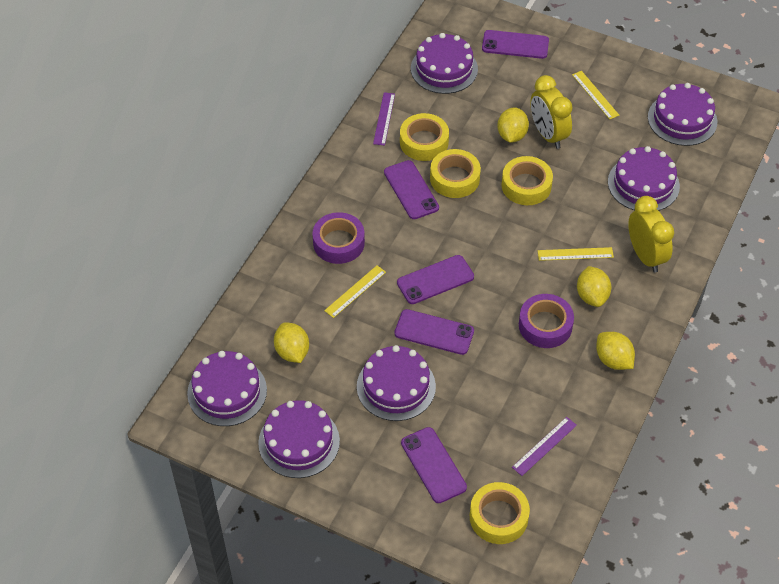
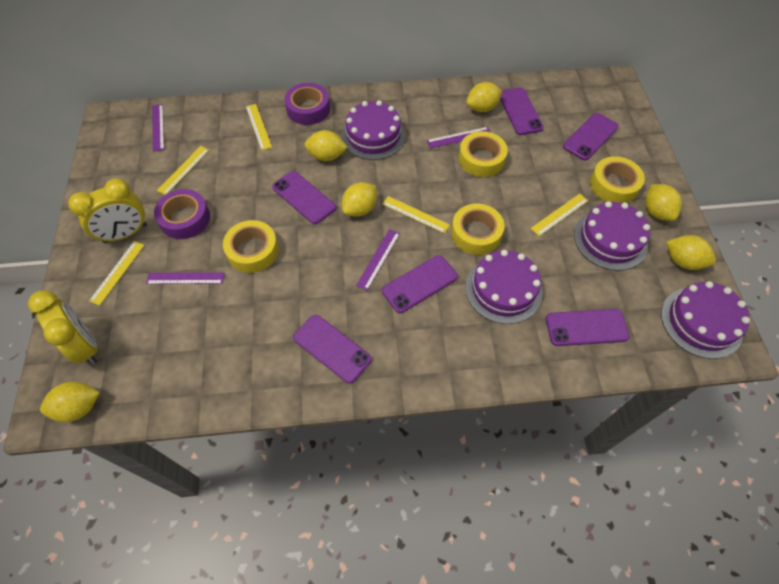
purple cake: [187,351,267,426] [258,400,340,478] [357,345,436,421] [411,33,478,94] [608,146,680,211] [648,83,717,146] = 6 -> [341,100,406,160] [465,250,543,324] [574,201,650,271] [661,281,750,359] = 4
purple phone: [384,160,439,219] [394,309,474,355] [397,255,474,304] [401,427,467,503] [482,30,549,59] = 5 -> [272,171,336,224] [293,315,372,383] [382,255,458,313] [500,88,544,135] [546,309,630,346] [563,113,619,161] = 6
purple ruler: [373,92,395,146] [512,417,577,476] = 2 -> [146,272,225,284] [152,104,164,152] [356,229,400,290] [427,127,490,148] = 4
yellow lemon: [274,322,309,363] [497,107,529,143] [577,266,611,307] [596,332,635,370] = 4 -> [40,382,100,422] [305,130,348,161] [342,182,377,217] [466,82,502,112] [645,184,682,221] [666,235,716,270] = 6
yellow ruler: [324,265,386,318] [538,247,614,261] [572,71,619,119] = 3 -> [89,241,145,305] [157,146,209,195] [246,104,272,150] [383,196,450,234] [530,194,588,236] = 5

